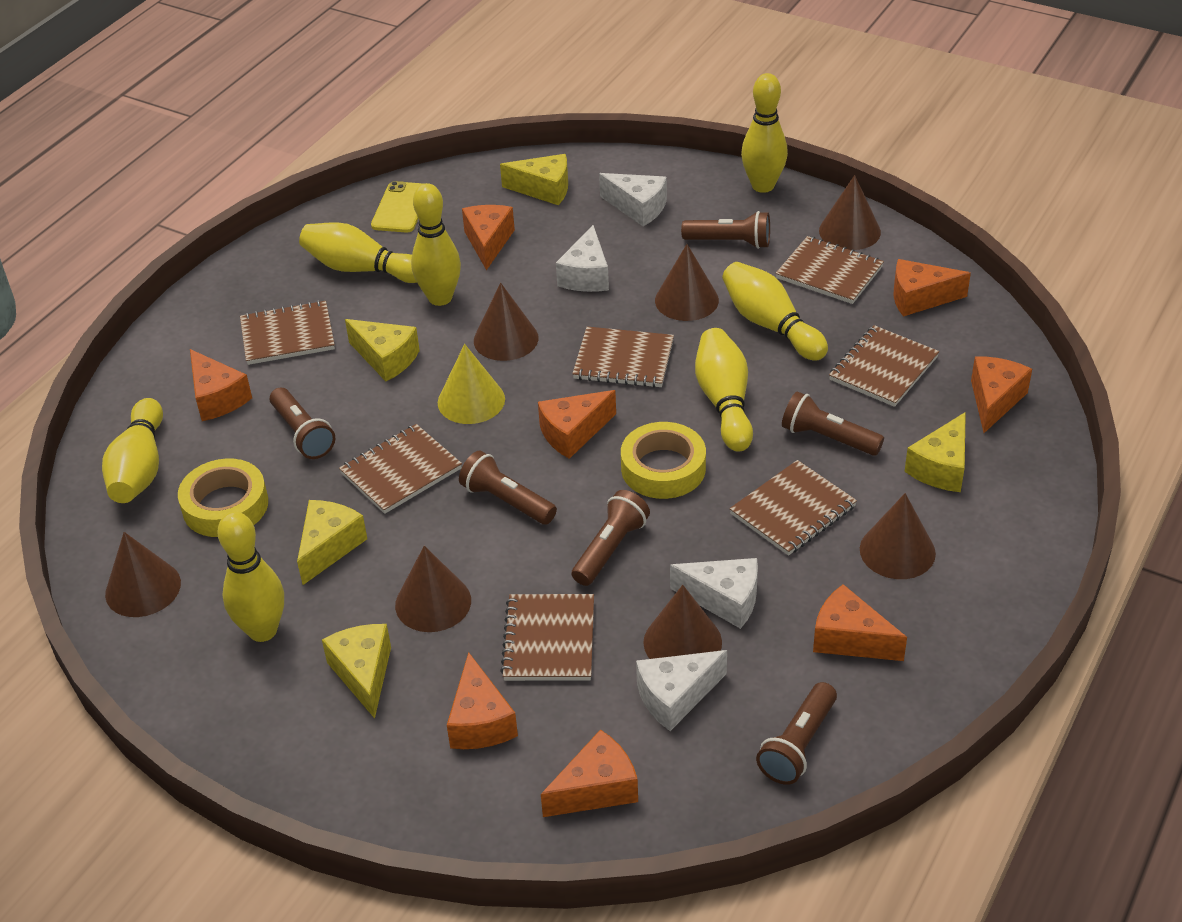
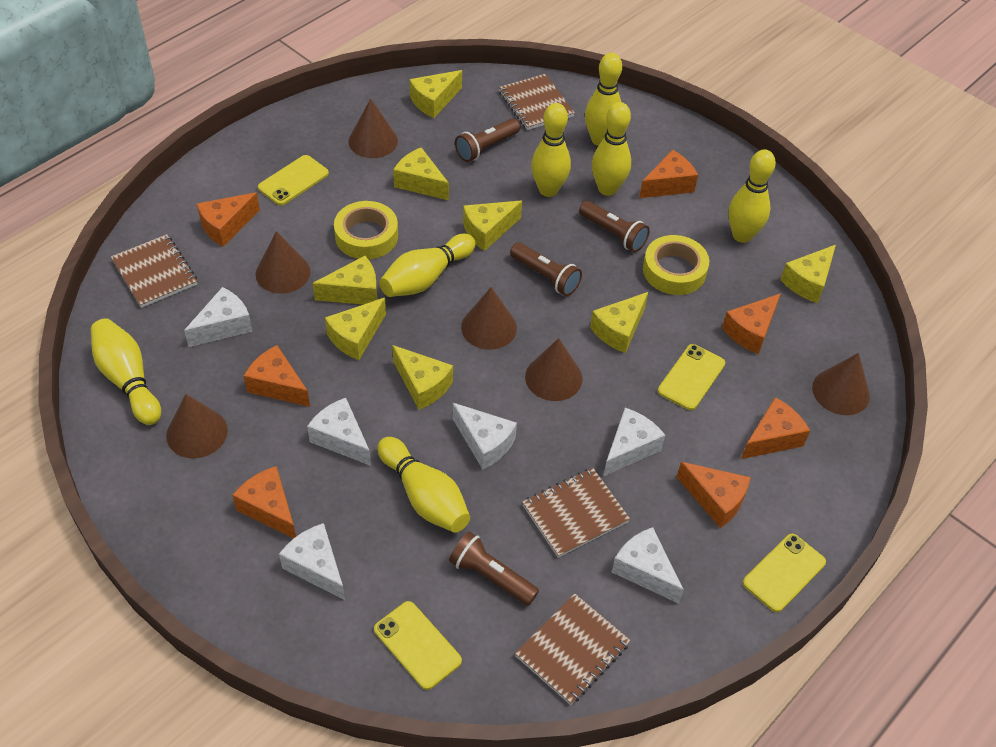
brown cone: [105,532,181,617] [395,546,471,632] [474,283,539,361] [643,585,722,659] [655,244,719,321] [819,175,881,250] [860,493,936,579] = 7 -> [166,394,228,458] [256,231,310,294] [348,99,398,158] [461,287,517,350] [525,338,582,401] [812,353,870,415] = 6
brown flashlight: [270,388,335,459] [459,451,557,525] [572,490,650,586] [681,211,770,249] [756,682,837,785] [782,392,884,456] = 6 -> [449,531,539,606] [455,118,520,162] [510,242,582,296] [579,201,650,252] = 4
brown notebook: [240,300,335,365] [339,424,462,514] [500,594,594,681] [572,327,674,388] [729,460,857,556] [775,236,884,304] [829,325,939,407] = 7 -> [111,234,197,308] [499,74,575,130] [515,594,631,705] [522,468,630,558] = 4
orange cheese: [190,349,252,421] [447,652,518,749] [462,205,515,270] [538,390,616,459] [541,729,638,817] [813,584,907,661] [894,259,971,317] [971,356,1032,433] = 8 -> [197,192,260,247] [232,466,296,539] [244,345,310,407] [639,150,698,198] [677,462,751,528] [722,293,781,354] [741,397,810,459] = 7
white cheese: [556,225,609,292] [599,173,667,226] [636,650,727,731] [670,558,758,629] = 4 -> [184,287,253,347] [279,523,345,600] [307,398,371,466] [452,403,517,469] [603,408,665,477] [612,527,684,604] = 6
yellow cheese: [297,500,367,585] [322,624,391,718] [345,319,420,381] [500,154,568,205] [905,412,966,492] = 5 -> [313,256,377,305] [325,298,386,360] [392,345,453,410] [393,147,449,200] [410,70,462,118] [463,201,522,251] [590,292,648,353] [780,245,836,303] = 8
yellow cone: [438,344,505,424] = 1 -> none = 0
yellow phone: [371,181,424,233] = 1 -> [258,155,329,206] [374,601,462,690] [658,344,725,410] [743,534,826,612] = 4

